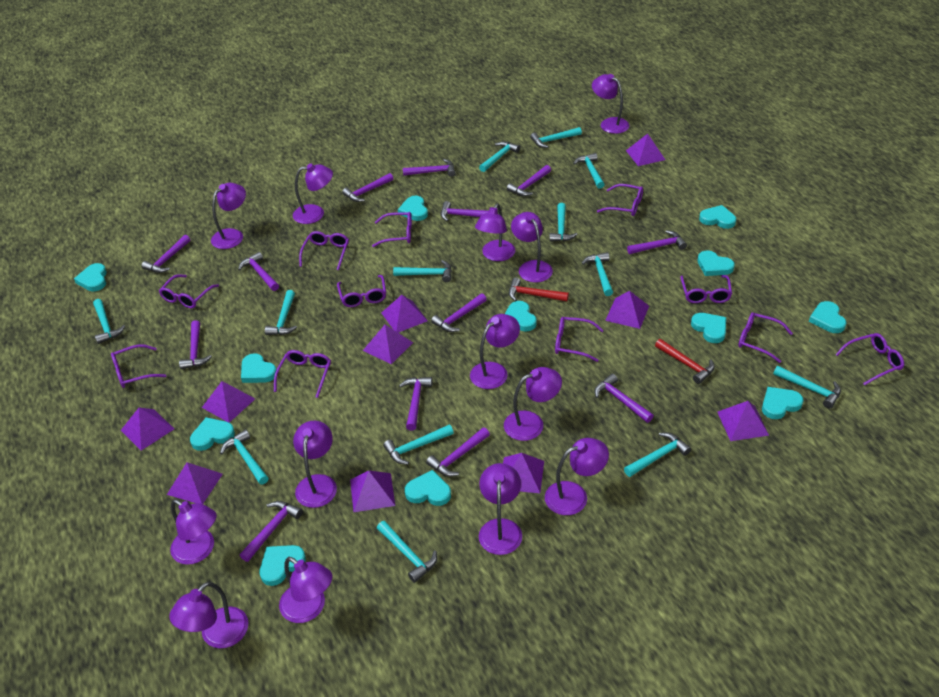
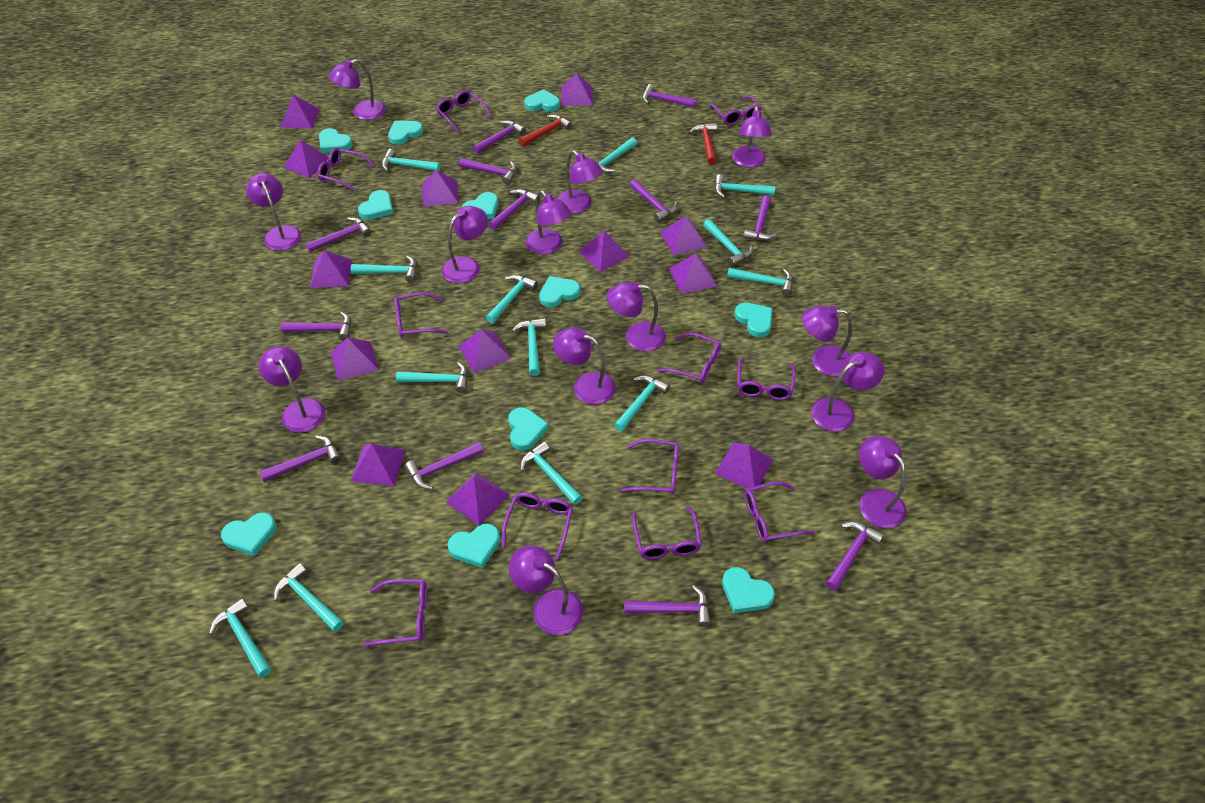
purple hammer: [142,235,190,273] [179,320,212,369] [238,252,279,291] [240,501,303,562] [342,173,394,202] [399,377,432,431] [403,159,455,177] [426,427,490,477] [431,293,487,332] [441,201,489,221] [507,165,551,196] [594,374,654,423] [627,230,687,254] = 13 -> [259,436,341,482] [281,312,351,341] [306,217,371,252] [405,442,484,489] [459,158,517,185] [473,120,526,154] [489,189,537,230] [624,585,711,627] [630,179,678,222] [642,84,697,108] [743,195,776,241] [826,522,884,591] = 12
purple pyramid: [121,408,174,451] [167,462,223,504] [202,381,255,423] [350,470,395,512] [363,325,413,364] [382,295,428,333] [503,453,544,493] [605,291,649,329] [626,134,665,166] [717,401,769,441] = 10 -> [280,95,320,128] [284,140,329,178] [310,250,352,288] [331,338,379,381] [351,444,406,487] [422,170,459,207] [446,472,510,526] [458,329,511,373] [561,73,593,106] [578,231,630,272] [660,216,707,256] [669,254,717,294] [715,442,773,492] = 13
turquoise heart: [74,263,107,292] [190,417,235,451] [241,353,276,383] [260,545,306,586] [398,196,428,221] [405,470,451,506] [505,301,537,331] [691,313,726,343] [697,251,735,276] [699,205,736,229] [762,387,804,419] [809,301,846,333] = 12 -> [221,512,276,556] [319,128,353,153] [358,190,393,220] [388,121,423,145] [448,524,500,568] [462,192,498,219] [508,407,549,451] [524,89,560,112] [539,276,580,308] [722,567,775,613] [735,303,772,337] = 11

